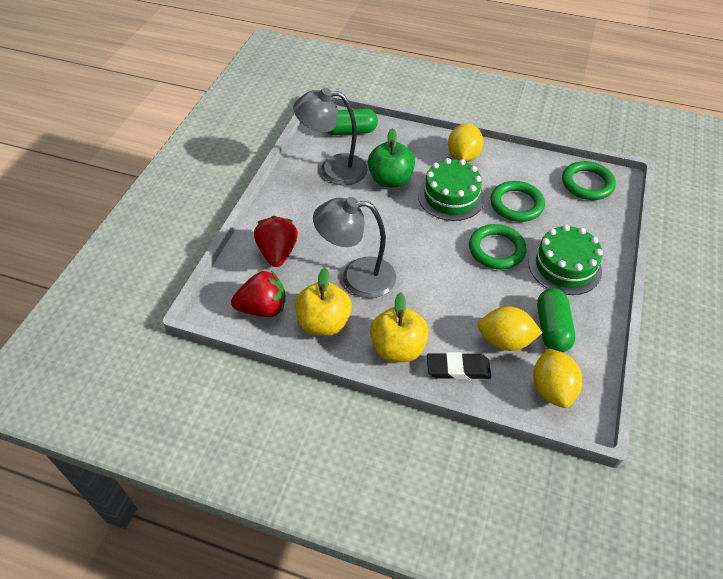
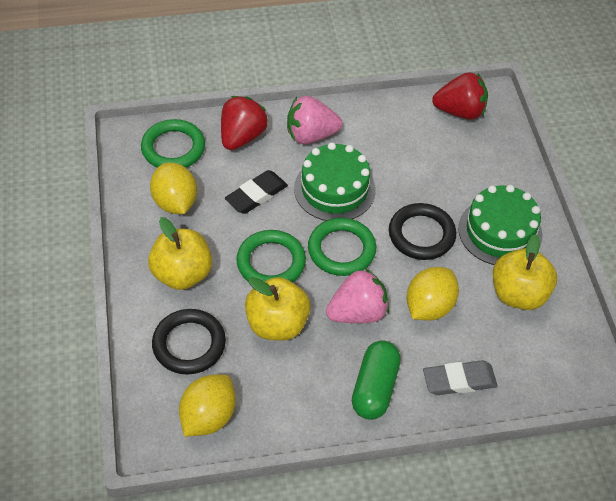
black ring: none = 0 -> [152,309,226,375] [389,203,456,260] = 2
green apple: [368,128,415,187] = 1 -> none = 0
green capsule: [327,109,378,135] [537,288,575,352] = 2 -> [352,340,401,420] = 1
grey eraser: none = 0 -> [423,360,498,395] = 1
grey lamp: [293,88,368,185] [313,197,396,298] = 2 -> none = 0
pink strawberry: none = 0 -> [287,96,342,144] [326,268,389,323] = 2
yellow apple: [295,267,352,336] [370,292,429,362] = 2 -> [148,217,212,290] [245,277,310,341] [493,234,557,310] = 3

